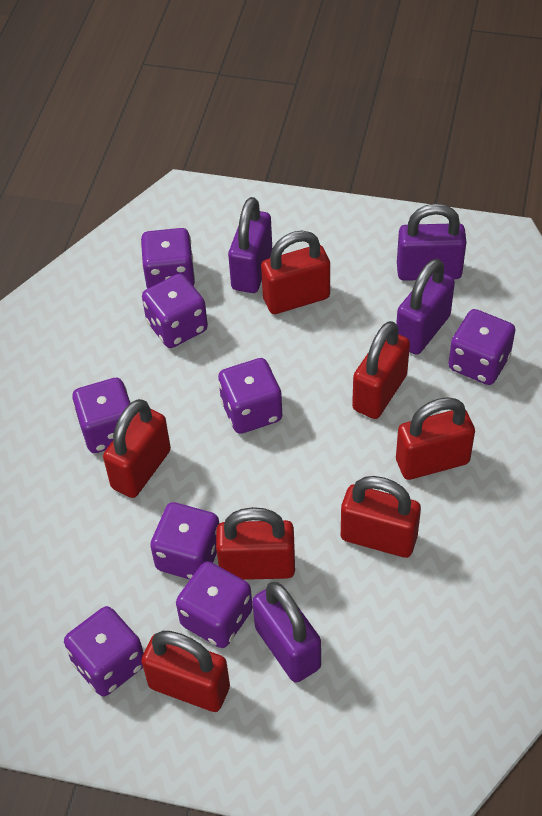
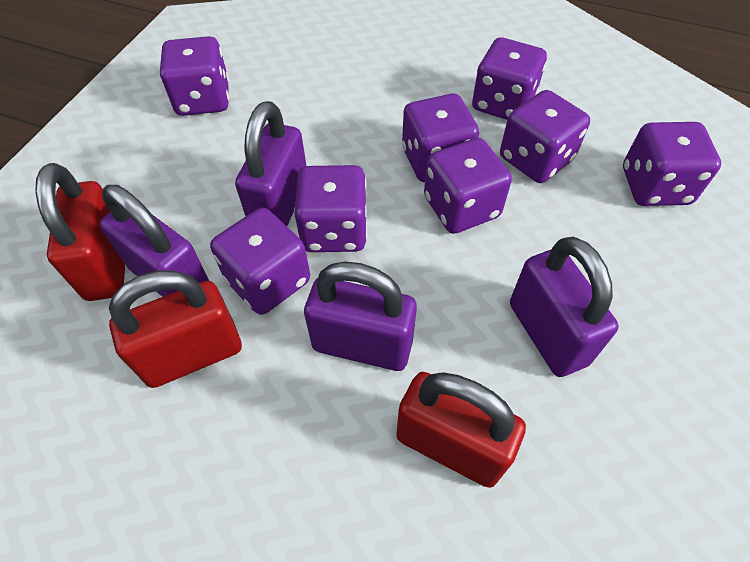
red padlock: [103,399,171,498] [141,631,230,712] [216,507,295,580] [261,231,330,314] [341,476,421,558] [352,321,410,419] [396,397,475,480] = 7 -> [35,163,125,301] [109,271,242,388] [396,372,526,488] = 3

